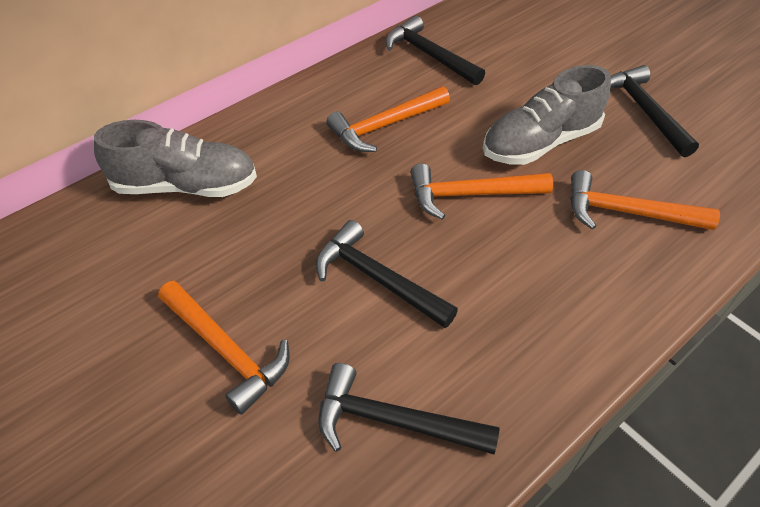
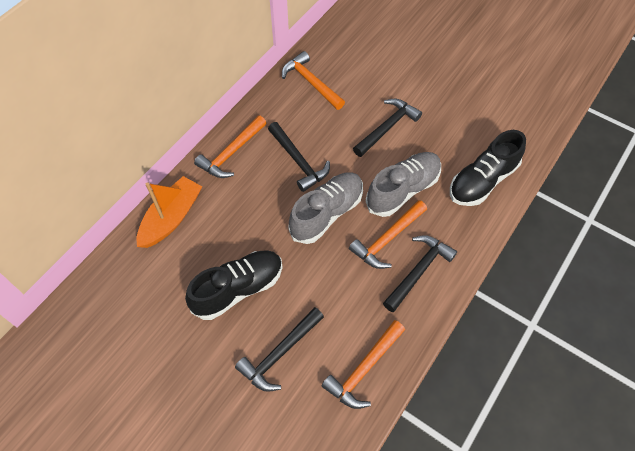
black shoe: none = 0 -> [185,250,283,320] [450,130,526,206] = 2
orange boat: none = 0 -> [137,176,202,248] = 1

